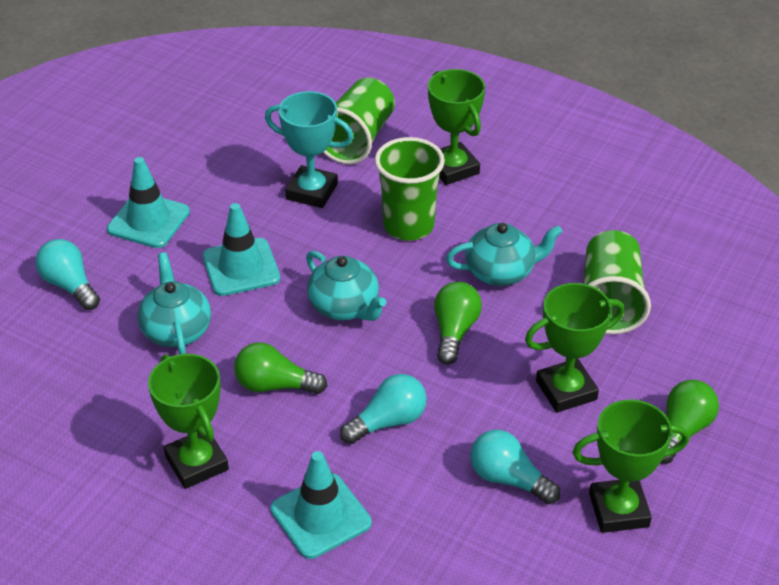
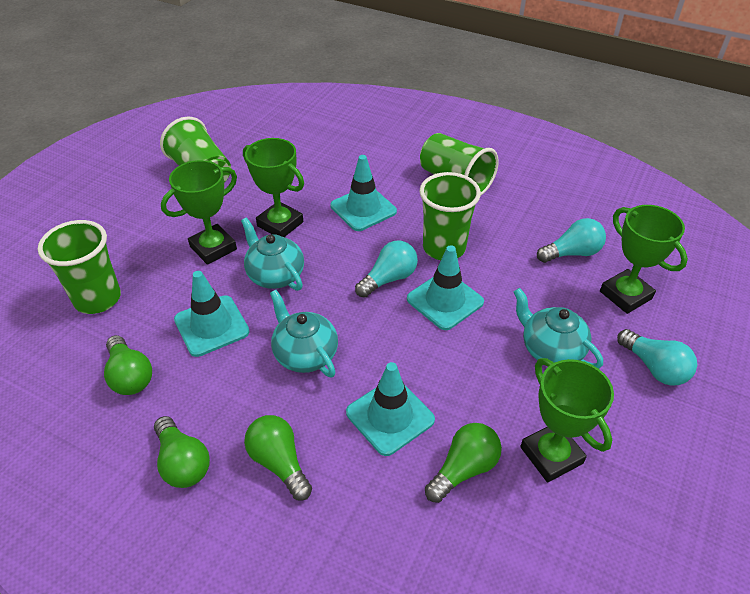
green cup: [323,77,395,165] [375,137,445,241] [583,230,651,334] = 3 -> [38,220,121,314] [160,116,231,183] [419,172,481,260] [420,133,499,195] = 4
green light bulb: [234,342,327,394] [434,282,482,365] [661,380,719,464] = 3 -> [104,335,152,395] [154,416,210,488] [244,415,312,501] [425,423,502,503] = 4
turquoise traffic cone: [107,157,190,248] [203,203,280,296] [270,451,372,559] = 3 -> [174,271,250,357] [330,155,397,231] [346,362,435,456] [407,245,484,330] = 4
turquoise trophy: [265,91,354,208] = 1 -> none = 0

